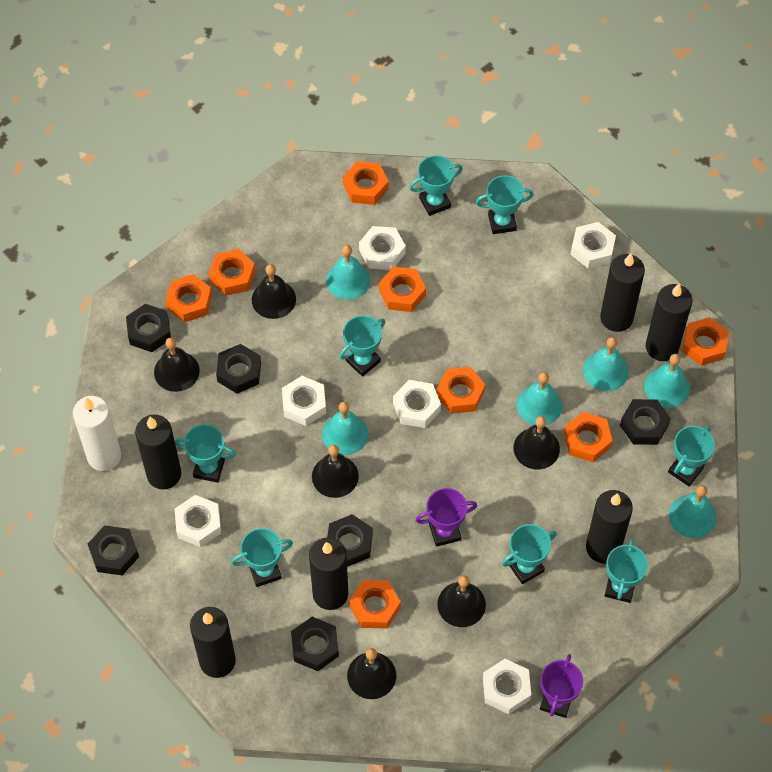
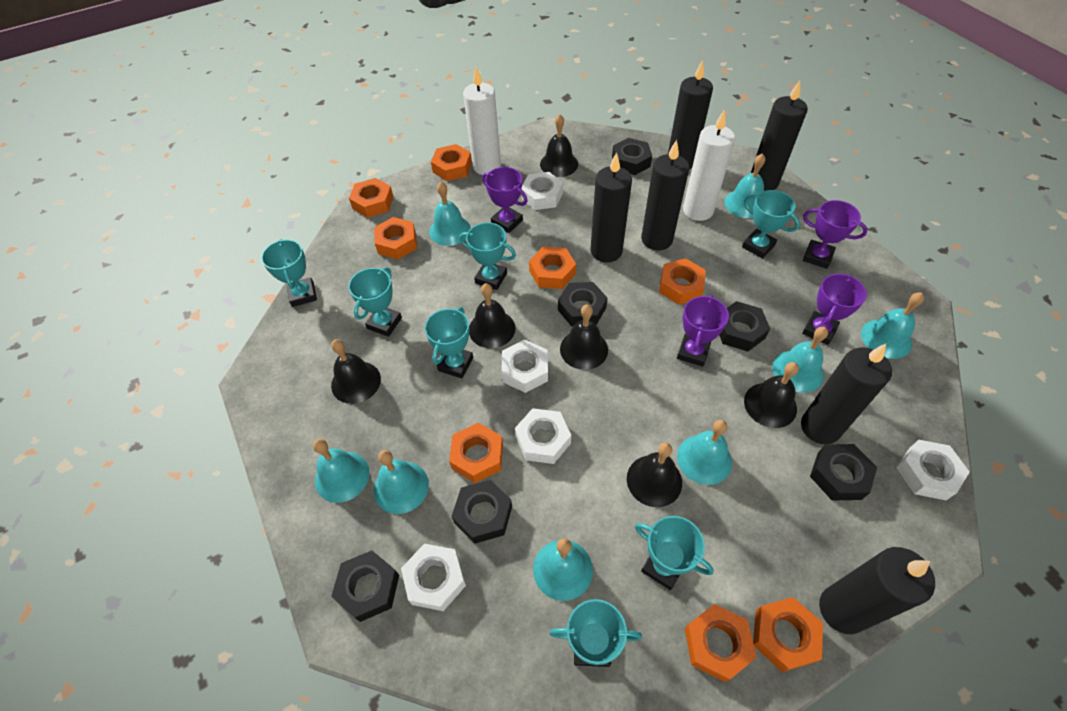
purple trophy: [415,488,477,547] [540,654,583,718] = 2 -> [482,167,528,233] [677,295,729,367] [802,274,867,345] [803,200,868,269] = 4
turquoise bell: [322,402,368,455] [326,245,370,300] [516,372,562,425] [583,337,629,391] [644,354,690,408] [669,485,716,538] = 6 -> [313,439,370,503] [374,450,429,514] [429,182,471,246] [533,538,593,601] [677,420,732,485] [724,153,765,218] [772,327,828,393] [861,292,924,359] = 8
turquoise trophy: [175,424,236,483] [231,528,293,587] [340,315,385,377] [409,155,463,216] [476,175,534,234] [502,524,557,584] [605,539,648,603] [668,426,715,486] = 8 -> [261,239,317,307] [349,267,402,337] [425,307,473,378] [459,222,516,290] [549,599,642,667] [635,516,714,590] [742,190,800,259] = 7
white candle: [73,396,121,471] = 1 -> [463,67,501,175] [683,109,735,221] = 2
white nut: [175,495,221,547] [282,376,326,426] [359,226,406,270] [393,380,441,428] [483,659,531,714] [570,222,616,268] = 6 -> [401,544,466,611] [501,340,548,393] [515,408,571,464] [521,172,563,210] [896,440,970,500] = 5

